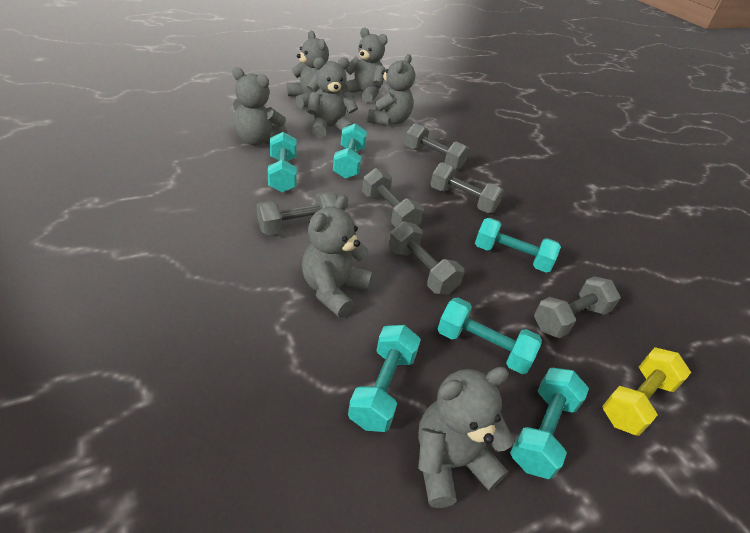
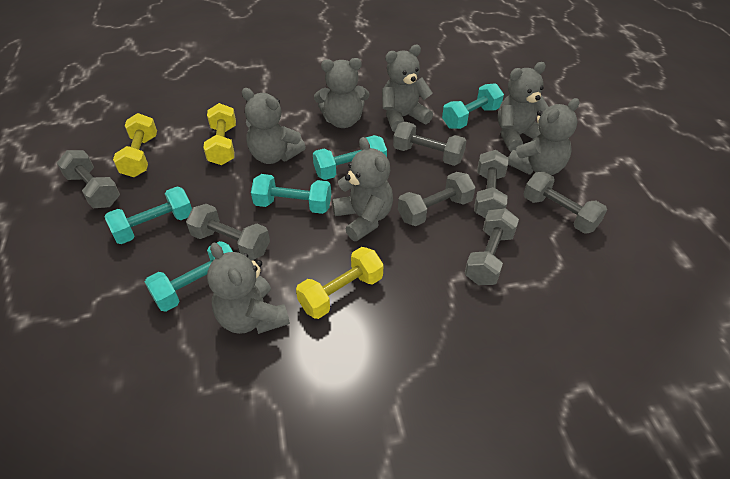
grey dumbbell: [256,191,338,235] [362,168,424,227] [388,221,464,295] [405,123,470,170] [431,162,504,213] [534,276,621,338] = 6 -> [57,150,120,208] [186,204,270,260] [393,122,467,166] [398,172,475,226] [465,208,519,285] [474,150,508,218] [524,172,607,234] = 7
turquoise dumbbell: [268,132,297,193] [333,123,367,179] [348,325,421,432] [438,297,542,374] [475,218,561,273] [510,368,589,479] = 6 -> [104,187,192,244] [145,241,233,312] [251,174,331,214] [313,135,387,180] [442,83,504,129] = 5
yellow dumbbell: [602,347,691,436] = 1 -> [113,113,157,177] [204,103,236,165] [296,247,384,319] = 3

